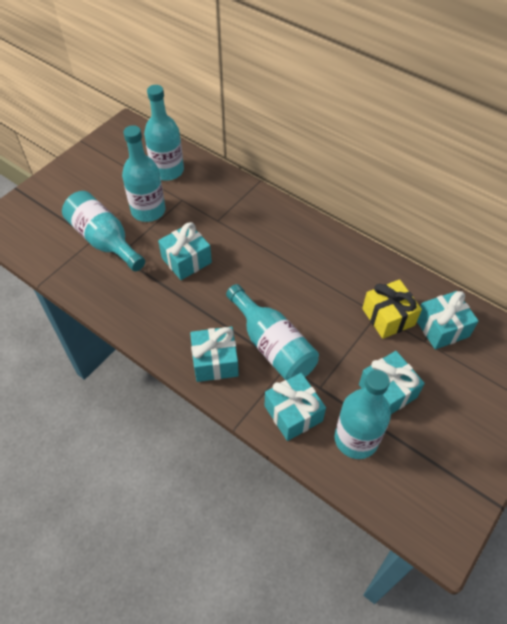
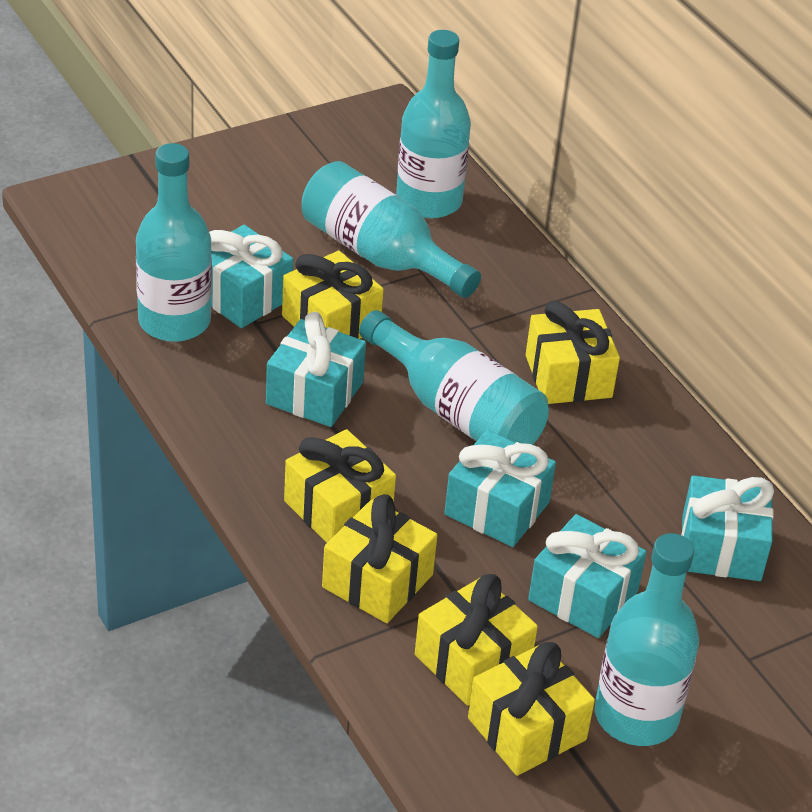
yellow gift: [362,279,422,339] = 1 -> [282,251,384,339] [284,429,396,543] [322,494,437,623] [415,574,538,706] [468,642,595,776] [526,301,620,404] = 6

